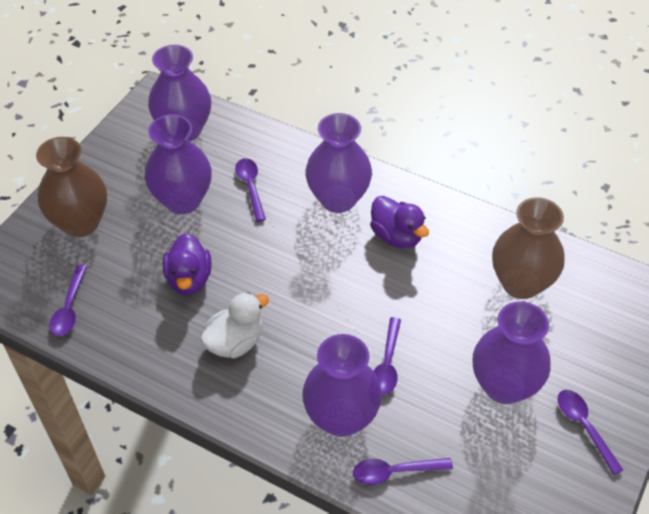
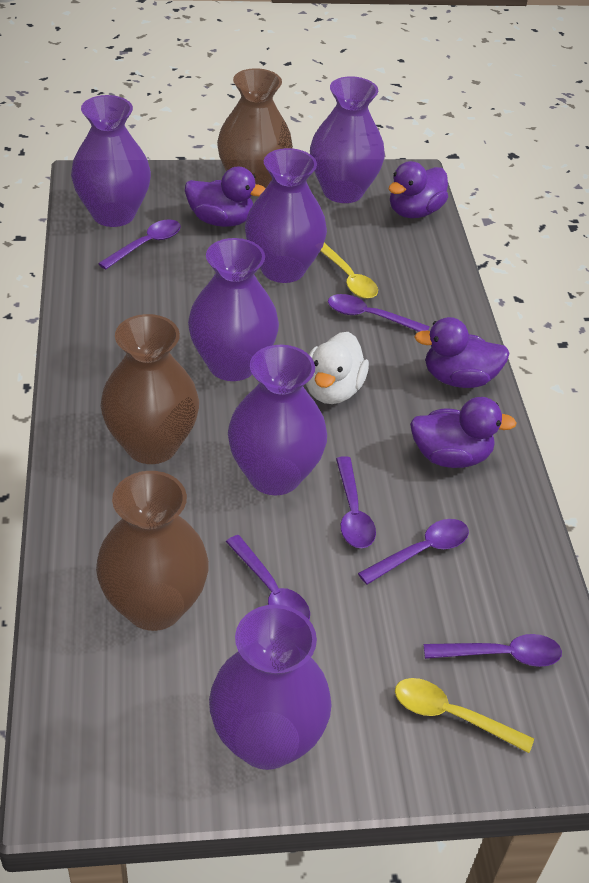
brown vase: [36,137,107,237] [492,197,565,299] = 2 -> [96,471,209,631] [101,314,199,464] [217,68,293,196] = 3
purple duck: [163,233,212,295] [370,196,429,248] = 2 -> [185,166,266,227] [389,161,448,218] [410,397,517,468] [414,317,509,388] = 4
purple spoon: [49,265,87,336] [235,158,266,222] [353,458,453,485] [374,317,401,394] [558,390,623,475] = 5 -> [98,219,181,270] [226,535,310,620] [328,294,430,332] [336,456,376,548] [358,519,469,585] [424,634,562,667] = 6
purple vase: [145,114,212,214] [148,45,211,141] [302,334,382,437] [305,113,372,213] [473,301,551,404] = 5 -> [71,95,151,227] [188,238,279,381] [209,605,332,770] [228,345,327,495] [245,148,327,283] [310,76,385,203] = 6
yellow spoon: none = 0 -> [321,243,378,299] [395,678,534,753] = 2

